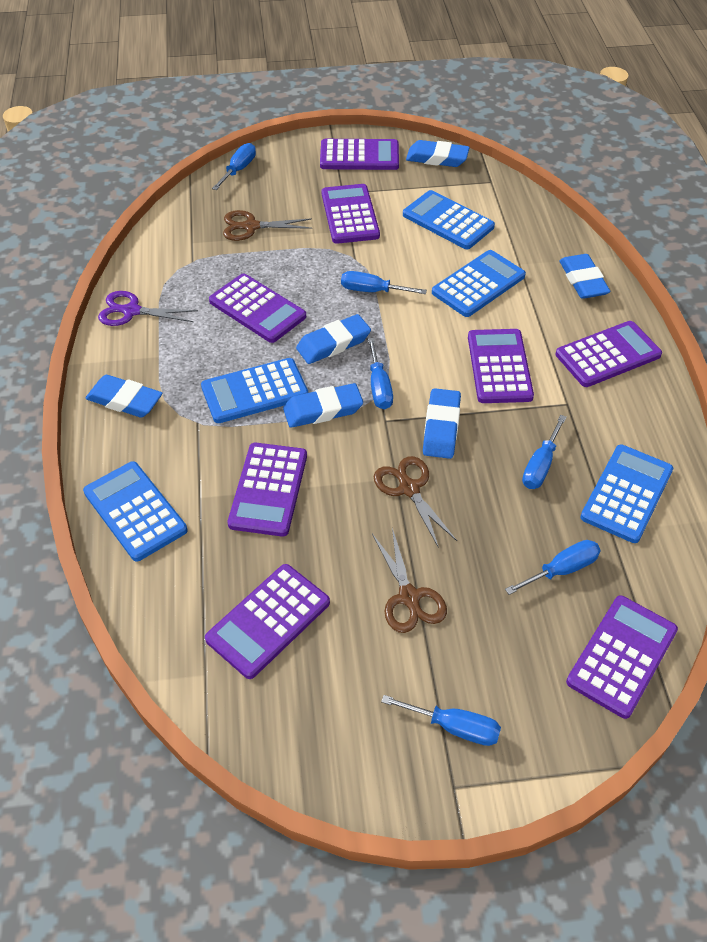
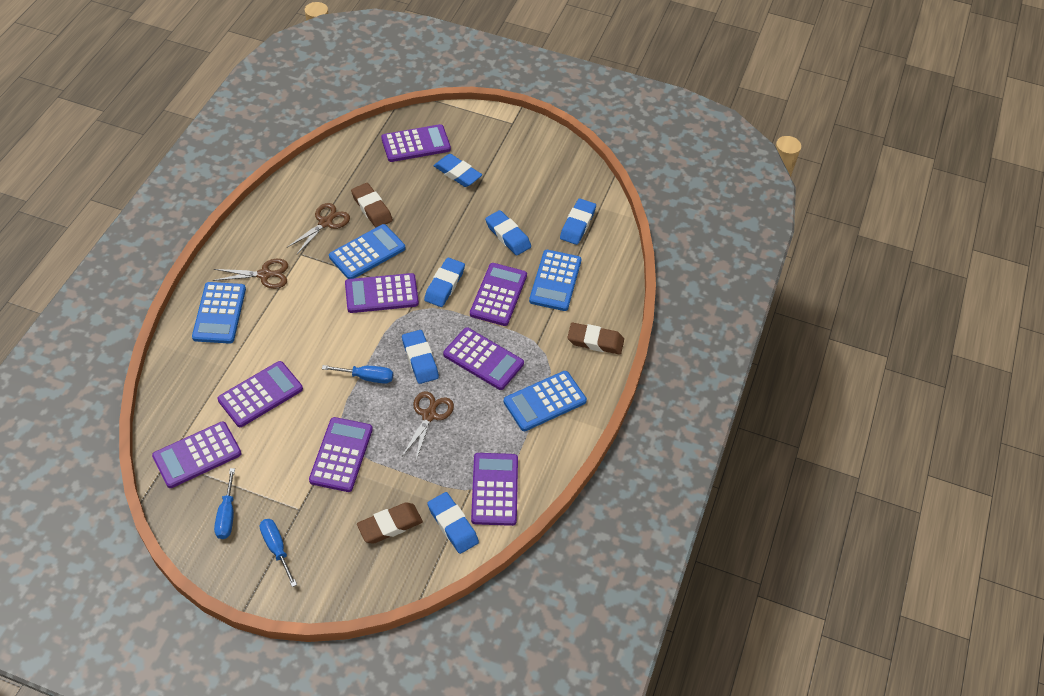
blue calculator: [83,461,188,562] [201,358,309,423] [403,190,495,249] [432,250,526,317] [581,444,673,543] = 5 -> [192,282,246,344] [329,224,405,279] [504,371,587,431] [529,250,582,311] = 4
blue screwdriver: [212,143,256,190] [341,271,427,294] [368,338,393,409] [381,695,501,746] [505,540,601,595] [522,415,567,489] = 6 -> [214,468,235,539] [260,519,297,587] [322,365,393,384] = 3
brown eraser: none = 0 -> [351,183,393,228] [357,502,423,544] [567,323,624,355] = 3
purple scissors: [98,291,198,326] = 1 -> none = 0

